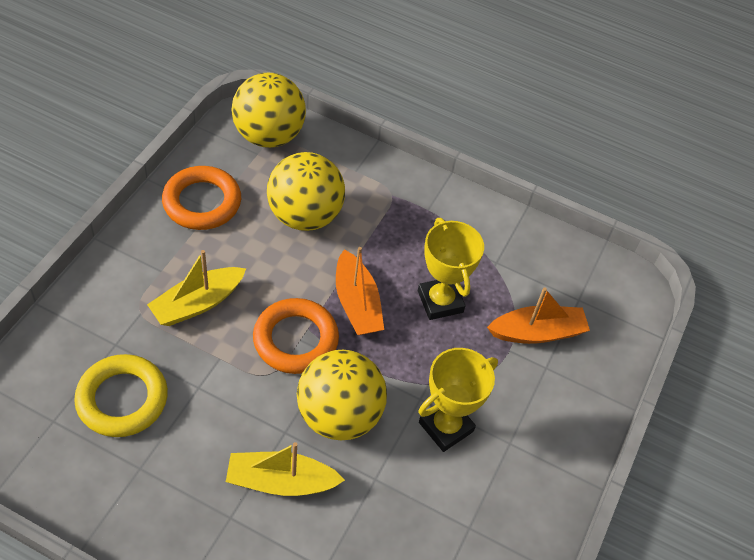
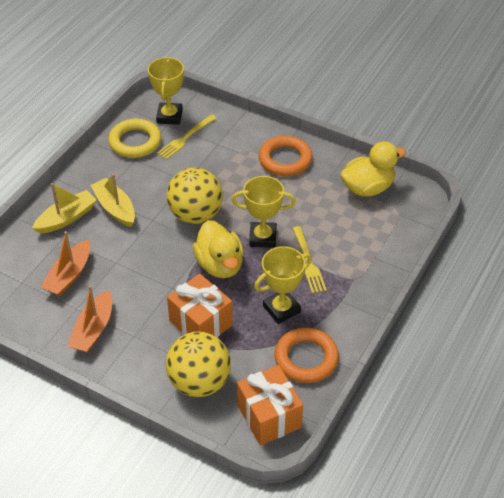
orange gift: none = 0 -> [167,274,233,337] [237,365,303,446] = 2
yellow ball: [231,73,306,148] [267,152,345,231] [297,350,387,440] = 3 -> [166,168,223,224] [166,331,231,397] = 2
yellow duck: none = 0 -> [193,220,244,278] [340,141,406,197] = 2
yellow fork: none = 0 -> [157,114,217,160] [293,226,327,293] = 2
yellow trophy: [418,218,484,320] [418,348,498,452] = 2 -> [148,57,184,125] [232,176,296,248] [254,246,312,324] = 3

